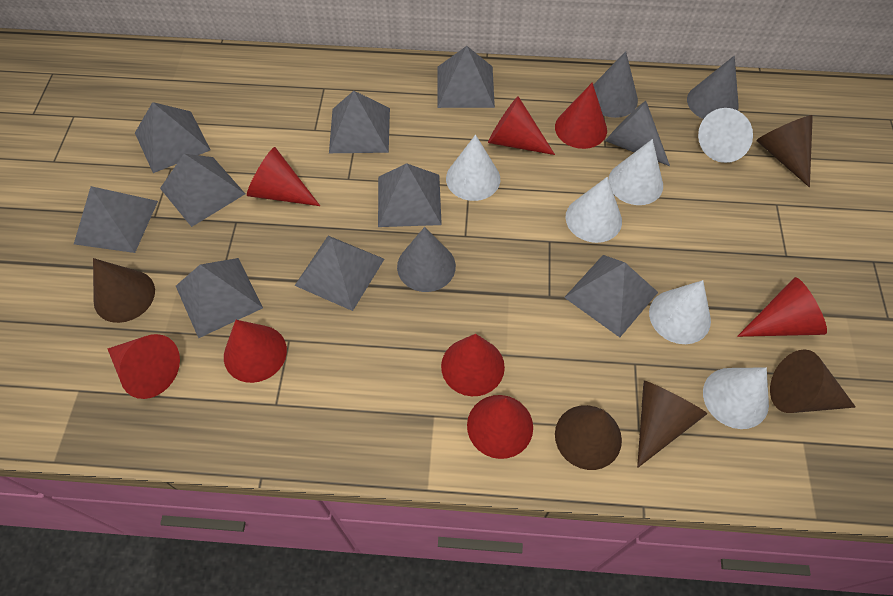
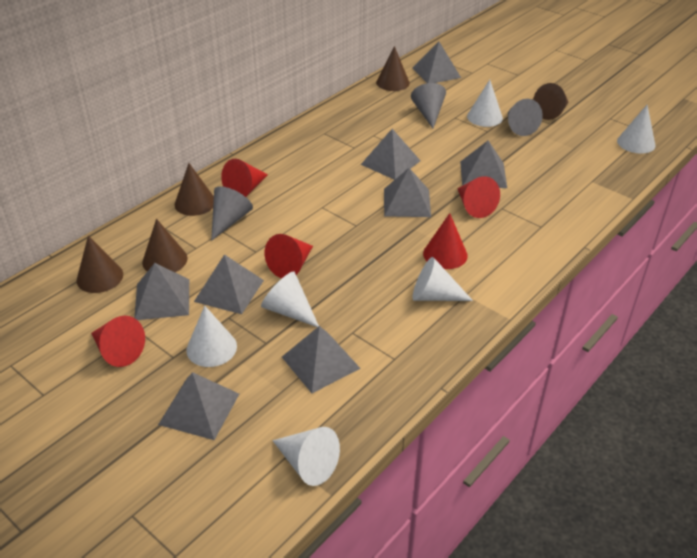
grey cone: [397,227,456,292] [593,51,638,118] [605,101,670,166] [687,56,739,119] = 4 -> [211,186,253,241] [411,83,446,128] [508,99,543,136] = 3
grey pyramid: [74,186,158,253] [135,102,211,173] [160,154,245,227] [176,258,263,338] [294,236,384,311] [329,91,390,153] [378,163,442,227] [437,46,495,108] [564,255,658,337] = 9 -> [134,263,189,320] [158,372,239,440] [194,254,264,314] [282,326,361,393] [361,129,421,180] [384,168,431,217] [413,42,461,83] [460,141,507,188] = 8
red cone: [107,334,180,399] [224,320,287,383] [247,147,320,206] [441,334,505,396] [467,395,533,459] [488,96,555,155] [555,82,607,149] [737,277,827,337] = 8 -> [91,316,145,367] [221,159,268,197] [265,234,313,278] [423,213,468,269] [457,176,500,218] = 5

